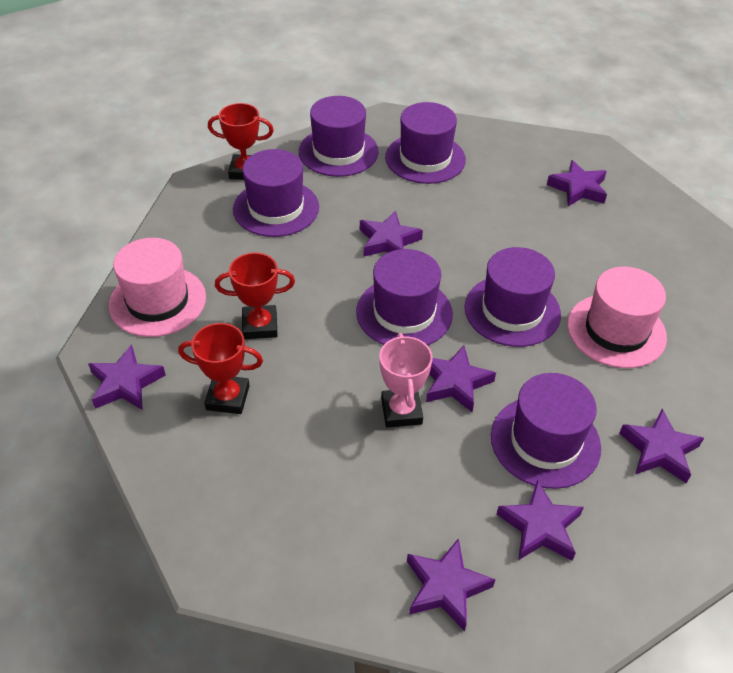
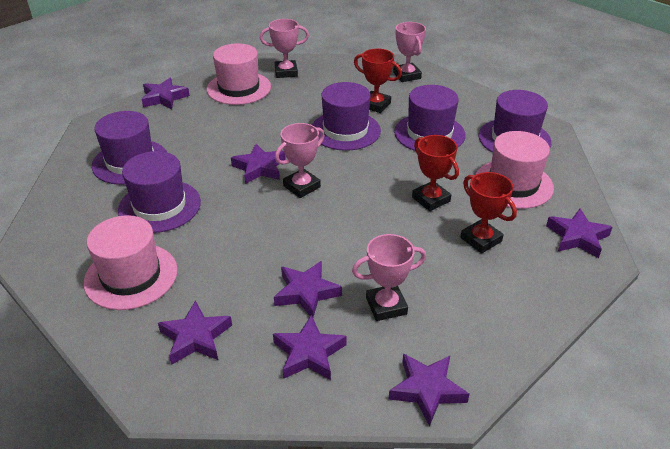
pink hat: [109,238,206,337] [567,267,667,368] = 2 -> [84,215,177,310] [207,43,271,105] [475,131,554,209] = 3
pink trophy: [379,333,433,428] = 1 -> [260,19,309,78] [275,123,325,198] [352,234,426,321] [393,22,426,82] = 4
purple hat: [233,149,319,237] [299,96,379,177] [356,249,453,345] [385,102,466,184] [464,247,561,347] [491,373,601,489] = 6 -> [92,111,167,185] [118,151,201,233] [312,82,381,151] [394,85,465,151] [479,90,552,153] = 5

